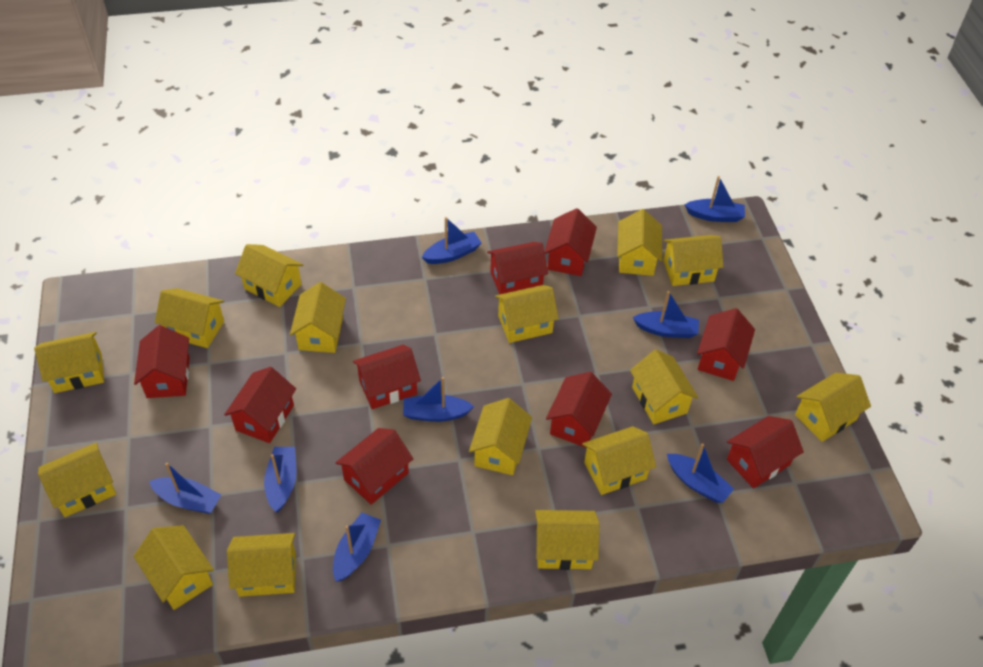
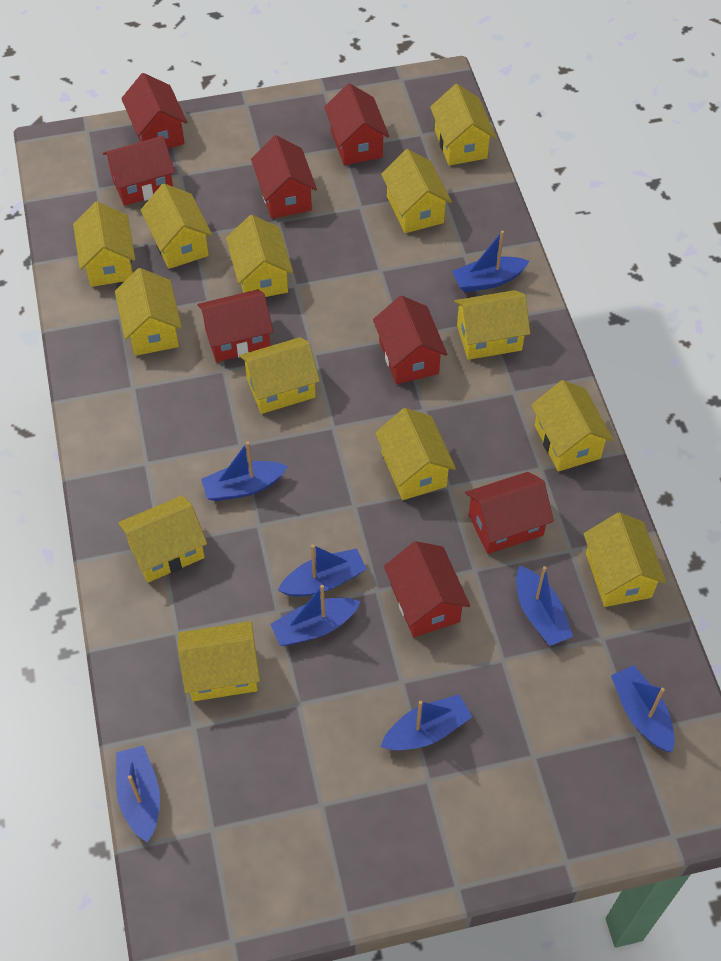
red house: [134,325,190,398] [224,367,296,443] [335,428,413,505] [353,345,421,409] [487,242,548,294] [544,208,597,276] [546,372,612,448] [697,308,755,381] [727,416,804,489] = 9 -> [103,136,175,206] [121,73,187,149] [197,289,273,362] [251,135,317,219] [324,83,389,165] [373,296,447,384] [384,541,470,637] [465,472,554,554] = 8
yellow house: [34,332,104,393] [38,443,116,517] [133,525,214,610] [155,288,224,348] [227,533,296,597] [235,244,303,307] [290,282,346,353] [469,398,532,475] [495,285,559,343] [535,510,599,570] [582,426,656,495] [617,209,662,276] [630,349,698,424] [663,235,723,286] [795,373,871,442] = 15 -> [73,201,135,287] [115,268,182,356] [118,496,207,583] [141,184,212,269] [178,621,260,701] [226,215,293,297] [239,337,320,414] [375,408,456,500] [381,149,452,233] [430,84,496,166] [454,290,530,360] [531,380,613,472] [583,512,666,607] = 13

